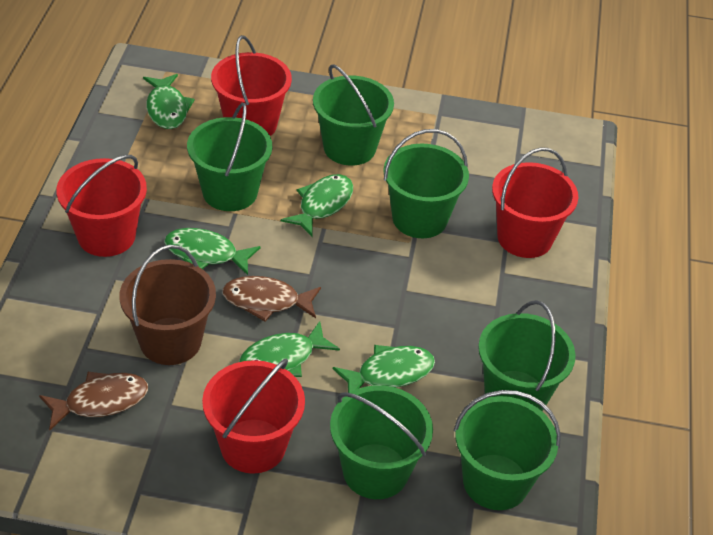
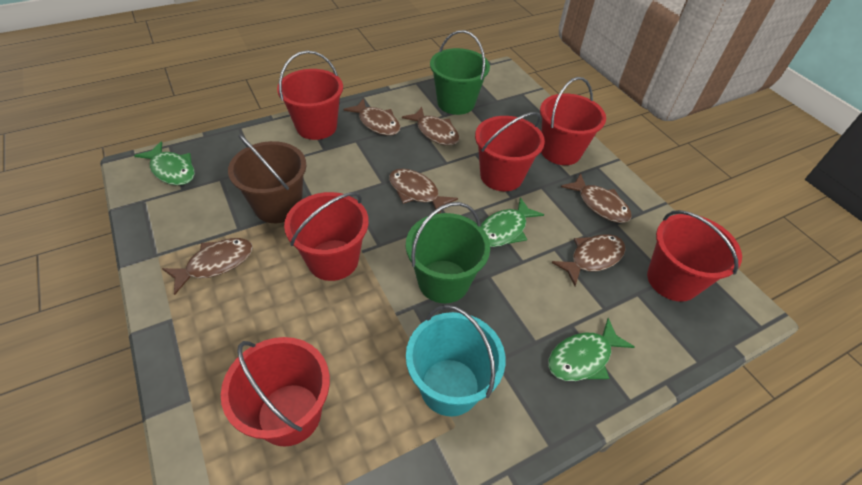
brown fish: [39,372,148,431] [222,276,321,321] = 2 -> [162,238,253,295] [343,98,400,136] [389,169,458,214] [402,107,459,146] [552,234,626,286] [561,173,632,223] = 6
green bucket: [187,102,272,211] [313,64,394,166] [330,385,433,499] [384,129,469,238] [454,390,561,510] [478,300,576,411] = 6 -> [406,202,490,303] [430,30,490,115] = 2
green fish: [143,74,195,129] [164,228,261,275] [239,321,340,377] [281,174,353,237] [333,345,435,393] = 5 -> [134,141,195,185] [481,197,544,247] [548,318,635,381] = 3
red bucket: [56,155,147,257] [202,359,305,474] [211,35,292,136] [492,147,578,258] = 4 -> [221,337,330,446] [277,50,343,140] [284,192,369,281] [475,112,545,191] [540,77,606,165] [647,210,742,302] = 6
turquoise bucket: none = 0 -> [406,305,506,417] = 1

